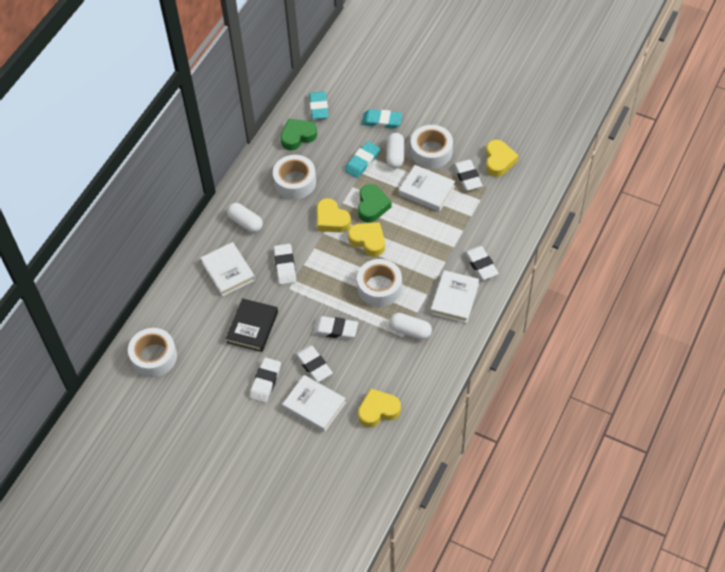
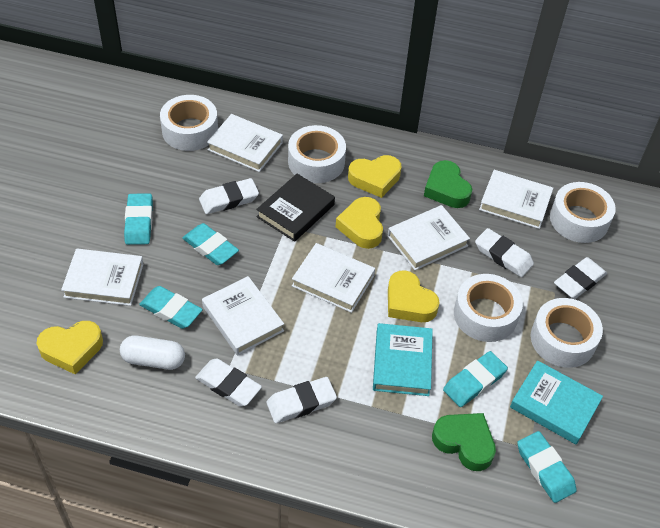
turquoise book: none = 0 -> [373,323,433,396] [510,360,603,445] = 2
turquoise eraser: [309,91,328,119] [345,141,380,178] [362,109,402,129] = 3 -> [124,193,153,245] [139,286,203,329] [182,223,239,265] [443,351,508,407] [517,431,577,503] = 5
white book: [201,242,255,296] [282,375,346,432] [399,165,455,212] [431,270,480,323] = 4 -> [61,249,144,306] [202,276,284,356] [207,114,283,172] [292,243,375,313] [388,205,470,270] [479,170,553,229] = 6
white capsule: [227,203,263,233] [386,133,405,168] [389,313,432,340] = 3 -> [120,336,185,370] = 1
white eraser: [249,357,281,403] [274,244,296,285] [295,345,333,382] [313,316,358,339] [453,159,483,191] [464,246,499,280] = 6 -> [195,358,262,406] [199,178,259,214] [266,377,337,423] [475,228,534,277] [554,257,607,299] = 5
white tape: [128,328,177,377] [273,155,316,199] [357,259,402,307] [411,125,453,168] = 4 -> [160,95,218,151] [288,125,346,183] [454,274,523,342] [531,298,603,368] [550,182,616,243] = 5

